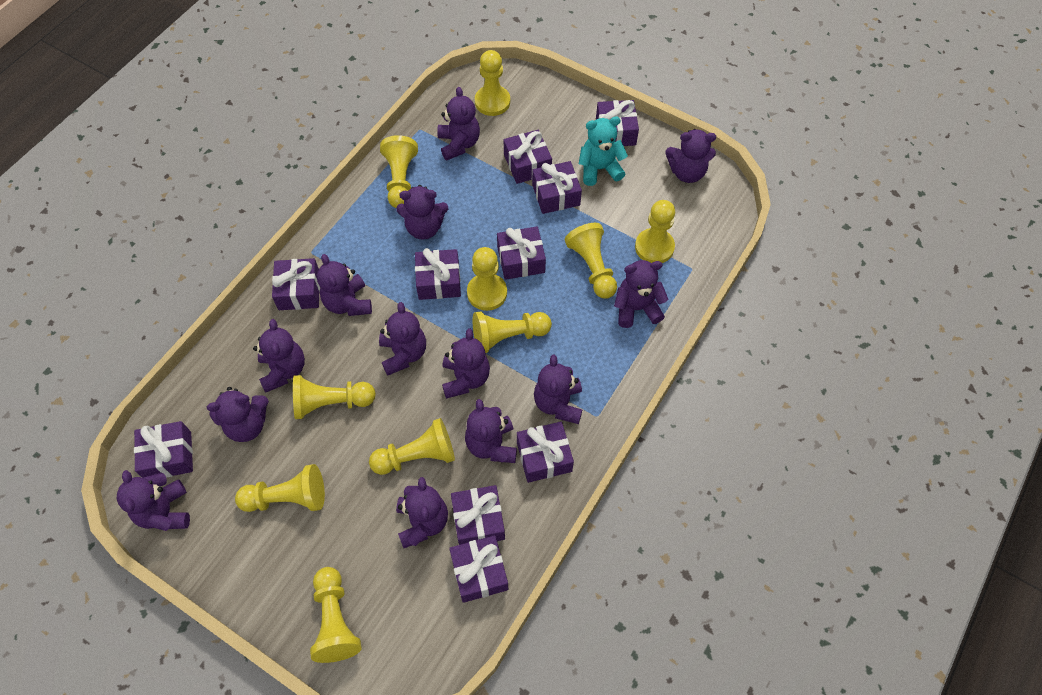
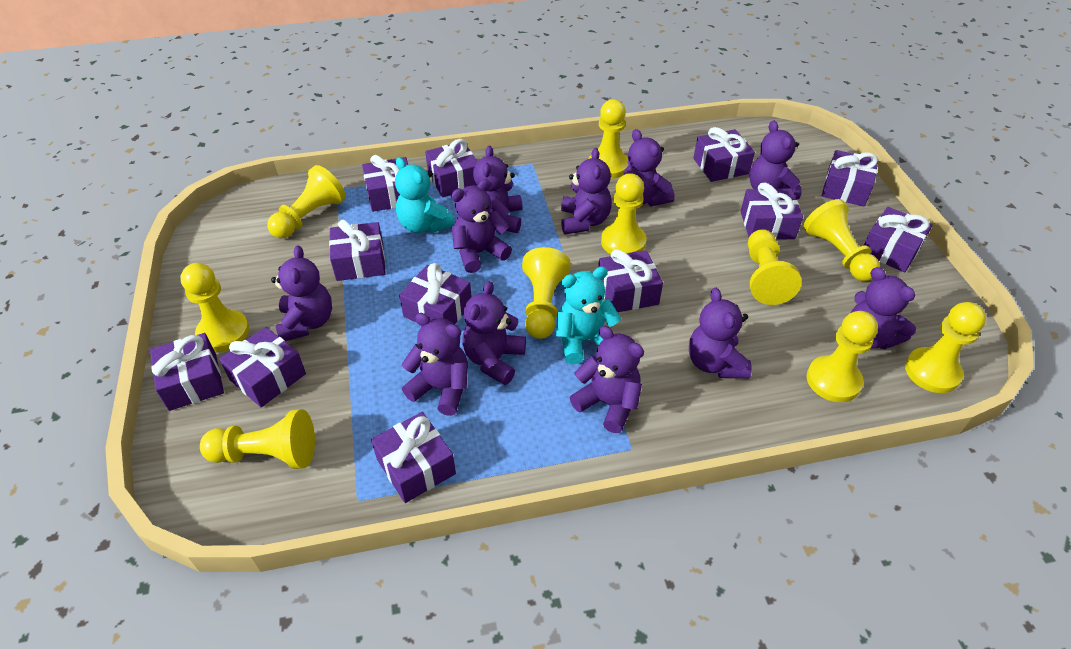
purple gift: [134,421,193,478] [272,258,320,310] [415,248,461,300] [449,535,508,603] [451,485,505,545] [497,226,546,280] [504,130,552,184] [517,422,574,483] [532,161,582,214] [596,100,639,146] = 10 -> [150,333,224,411] [219,327,306,407] [329,220,386,281] [362,155,408,212] [371,412,456,503] [399,263,472,325] [425,139,477,197] [598,249,663,312] [693,127,755,182] [741,183,803,240] [822,150,878,206] [864,207,932,272] = 12
purple teddy bear: [117,470,190,531] [207,387,269,442] [253,319,305,392] [317,254,372,316] [379,302,426,376] [396,185,448,240] [396,477,448,548] [437,87,480,161] [442,328,490,399] [465,399,517,463] [534,355,582,424] [614,260,668,328] [665,129,716,183] = 13 -> [271,245,332,341] [402,313,468,416] [451,179,512,273] [462,281,526,385] [473,146,523,233] [561,148,612,235] [570,326,644,433] [623,129,675,206] [689,288,752,379] [750,120,801,199] [850,267,916,350] = 11
turquoise teddy bear: [579,117,628,186] = 1 -> [395,157,454,233] [556,267,621,364] = 2

